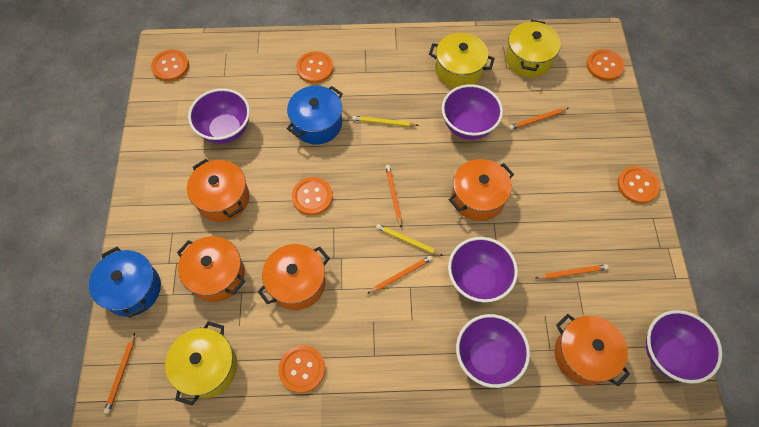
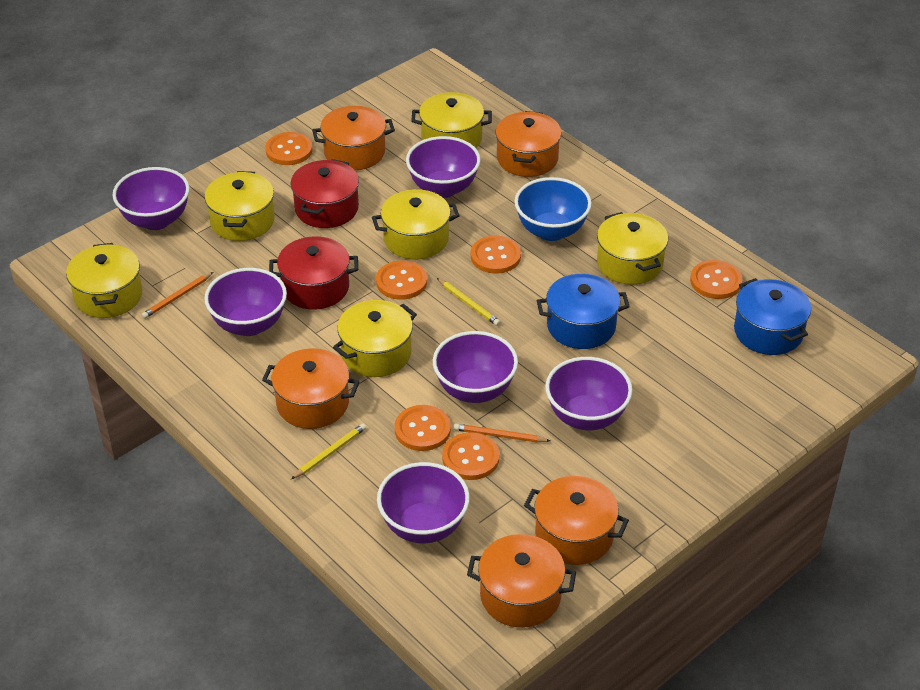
blue bowl: none = 0 -> [515,177,592,241] = 1
orange pencil: [104,333,135,414] [367,256,432,294] [385,165,402,227] [509,108,568,130] [536,264,608,279] = 5 -> [141,272,213,319] [454,424,550,442] = 2
purple bowl: [188,88,250,144] [442,84,503,140] [448,237,518,303] [456,314,530,388] [646,310,722,384] = 5 -> [112,167,190,230] [204,268,287,336] [377,462,470,543] [406,136,481,198] [433,331,518,403] [545,357,632,430] = 6
red pot: none = 0 -> [269,236,358,310] [290,159,359,228] = 2
yellow pot: [165,321,237,406] [429,33,495,88] [505,20,561,77] = 3 -> [66,243,143,318] [205,171,275,241] [333,300,417,377] [372,189,460,259] [411,92,492,148] [597,212,668,285] = 6

